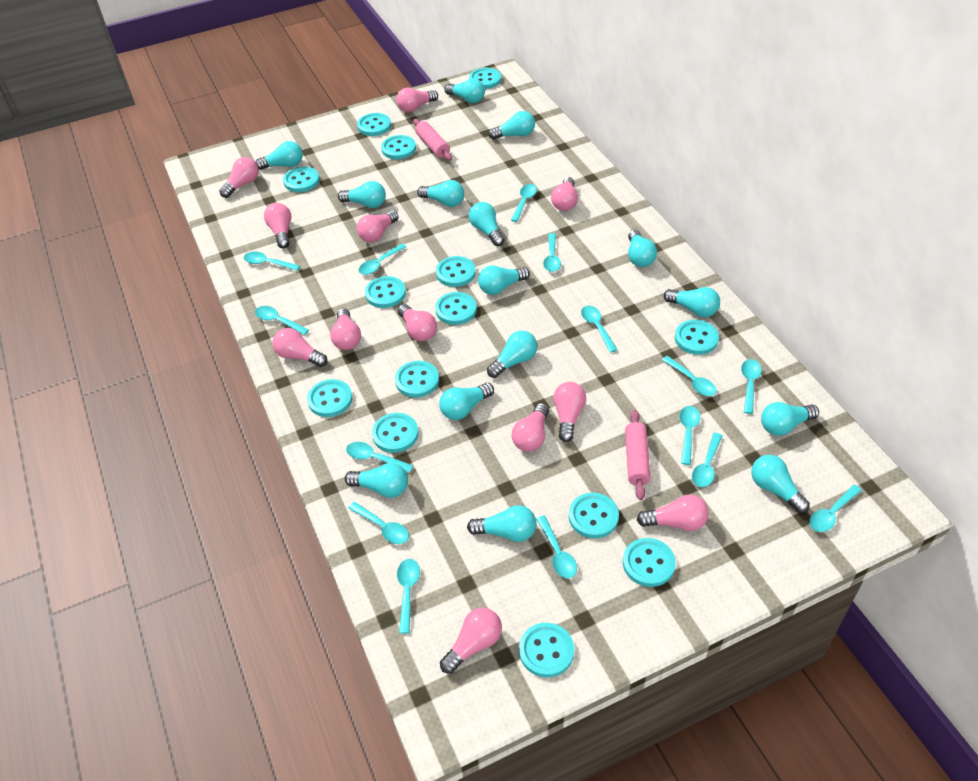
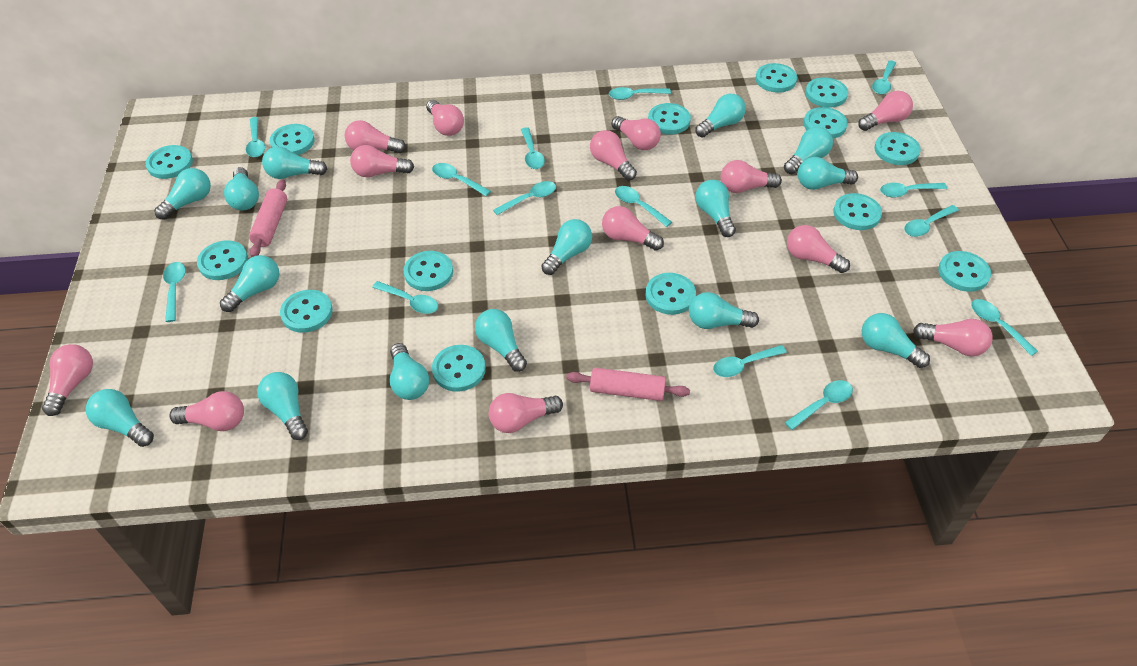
pink light bulb: [219,157,259,198] [264,203,291,248] [272,328,327,367] [330,308,361,350] [357,210,398,242] [396,87,438,112] [397,304,437,341] [440,608,502,674] [512,403,549,452] [551,177,578,211] [553,382,586,442] [637,495,709,531] = 12 -> [42,344,93,416] [169,391,244,431] [345,120,406,153] [350,145,414,177] [426,100,464,136] [489,393,563,433] [590,130,637,181] [602,206,664,251] [611,116,661,150] [721,160,782,193] [787,225,850,273] [858,91,913,131] [913,319,993,356] = 13
turquoise spoon: [244,252,300,271] [255,306,309,335] [346,442,413,473] [348,502,409,544] [358,244,406,275] [397,559,420,634] [511,184,537,222] [536,515,577,579] [543,233,561,272] [581,306,618,353] [662,356,717,396] [679,406,700,465] [692,433,722,487] [741,359,762,414] [809,485,862,532] = 15 -> [163,262,186,322] [246,117,265,157] [372,281,438,314] [432,163,491,196] [493,181,556,215] [521,127,545,169] [609,87,671,100] [615,186,672,227] [713,345,787,377] [785,380,853,430] [872,60,896,94] [880,183,947,198] [904,205,959,237] [971,299,1038,356] = 14

